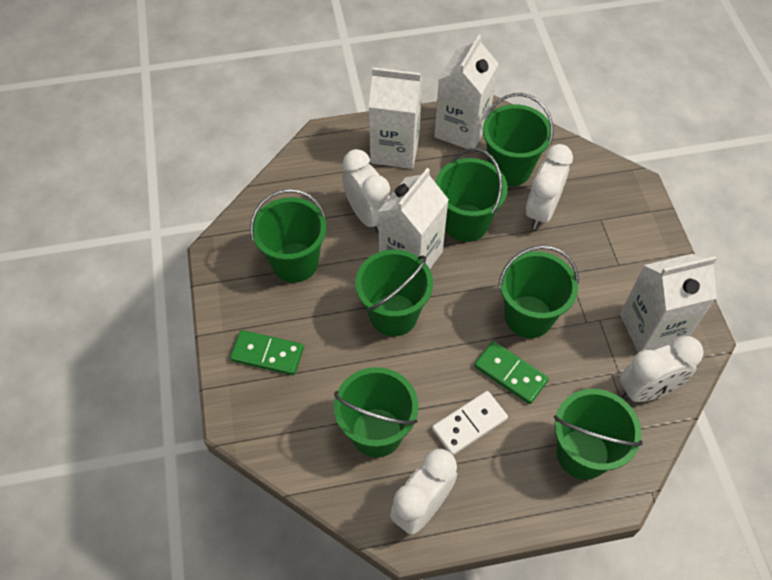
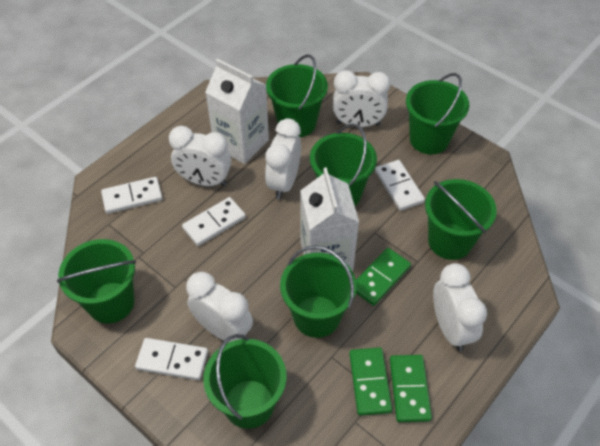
green domino: [230,330,304,375] [474,341,549,404] = 2 -> [349,348,392,416] [356,248,411,306] [390,355,432,422] = 3
white carton: [369,67,423,169] [378,168,449,269] [434,35,499,149] [620,254,717,353] = 4 -> [205,59,269,164] [300,167,359,272] = 2
white clock: [342,149,390,233] [390,449,457,535] [526,144,573,229] [620,336,704,402] = 4 -> [169,126,231,186] [186,272,253,343] [265,119,301,200] [333,70,391,127] [433,263,487,351] = 5
white domino: [432,391,508,455] = 1 -> [101,177,163,214] [135,338,208,380] [182,197,246,246] [375,160,425,211] = 4

